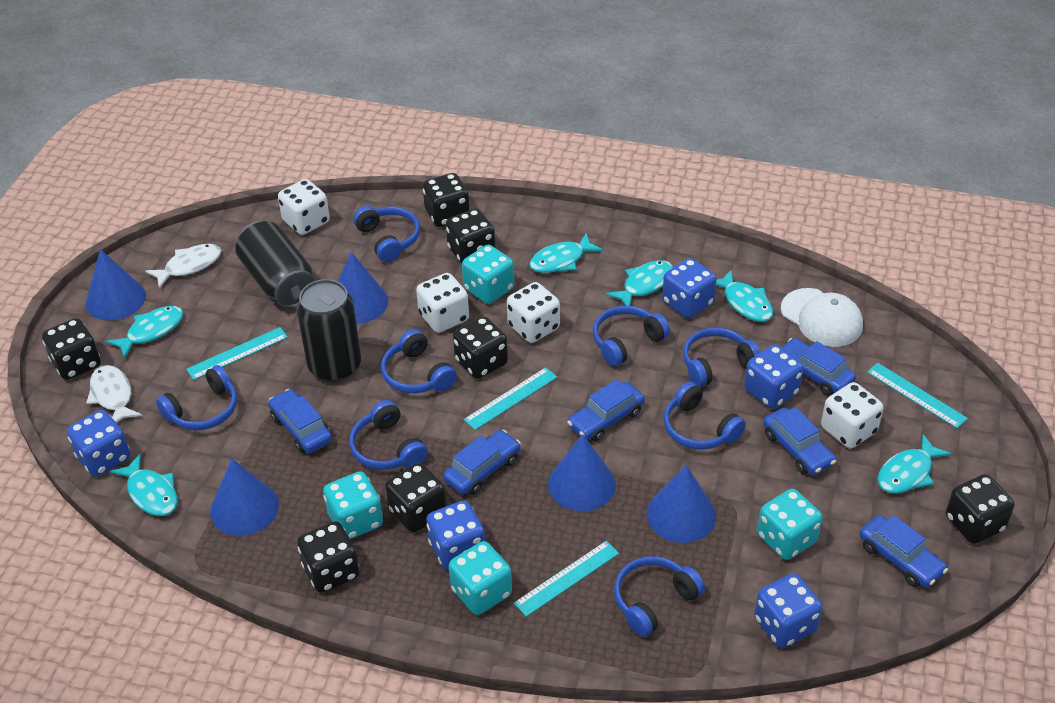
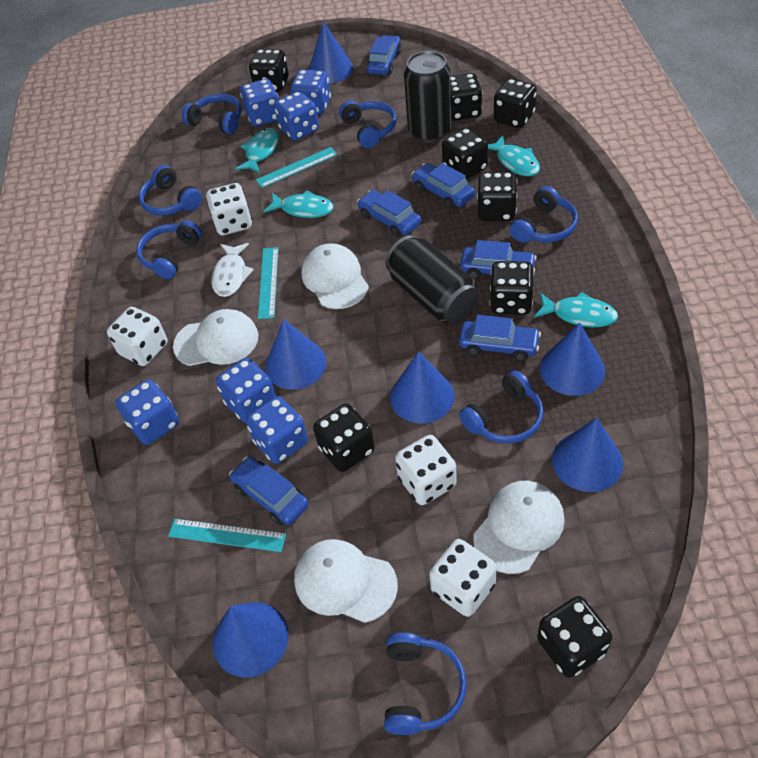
black dice: [42,318,101,380] [297,521,360,593] [385,463,447,532] [423,173,470,227] [446,209,495,264] [453,316,508,379] [946,474,1014,544] = 7 -> [249,49,289,92] [313,403,375,472] [442,128,488,180] [450,73,482,121] [477,172,517,221] [489,261,534,315] [494,78,537,128] [537,596,612,678] = 8
blue cone: [86,249,146,320] [210,459,279,536] [338,252,388,324] [548,434,616,511] [647,465,716,543] = 5 -> [213,602,289,677] [265,319,327,390] [309,22,353,83] [390,351,455,423] [540,323,605,396] [552,418,623,492] = 6
blue dice: [67,410,130,477] [426,500,485,570] [662,258,717,318] [744,345,804,409] [754,574,822,648] = 5 -> [115,379,179,445] [216,358,276,423] [240,79,279,127] [246,396,308,464] [274,91,319,141] [291,70,331,114] = 6
blue headphones: [156,365,237,430] [349,400,428,470] [353,206,420,262] [381,329,457,393] [593,306,670,366] [614,556,705,637] [663,382,746,450] [683,327,761,387] = 8 -> [136,220,202,279] [139,165,202,216] [182,94,242,134] [339,100,397,148] [384,632,467,735] [459,370,543,444] [510,186,578,243] = 7
turquoise dice: [323,471,383,539] [449,541,512,615] [462,245,514,304] [757,489,822,560] = 4 -> none = 0
turquoise fish: [106,306,183,359] [110,454,178,516] [529,233,603,273] [606,260,673,306] [716,269,773,322] [878,434,952,493] = 6 -> [235,128,279,173] [263,190,334,218] [488,135,540,176] [534,292,618,327] = 4
turquoise ruler: [186,327,288,380] [464,367,557,430] [514,541,619,617] [867,363,968,428] = 4 -> [168,519,286,552] [256,147,338,188] [258,247,279,319] = 3
white cap: [781,288,863,347] = 1 -> [173,309,259,366] [294,539,398,623] [302,243,369,309] [473,481,565,574] = 4
white fish: [86,365,142,423] [145,244,221,289] = 2 -> [211,243,254,297] = 1

